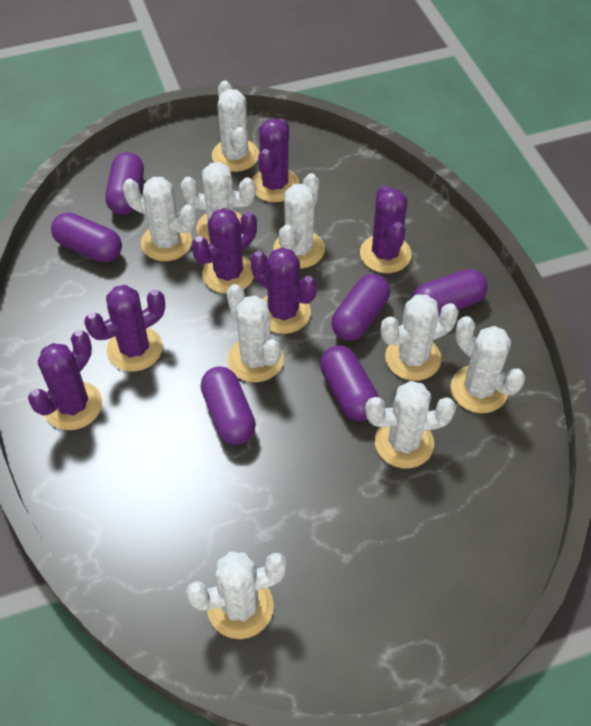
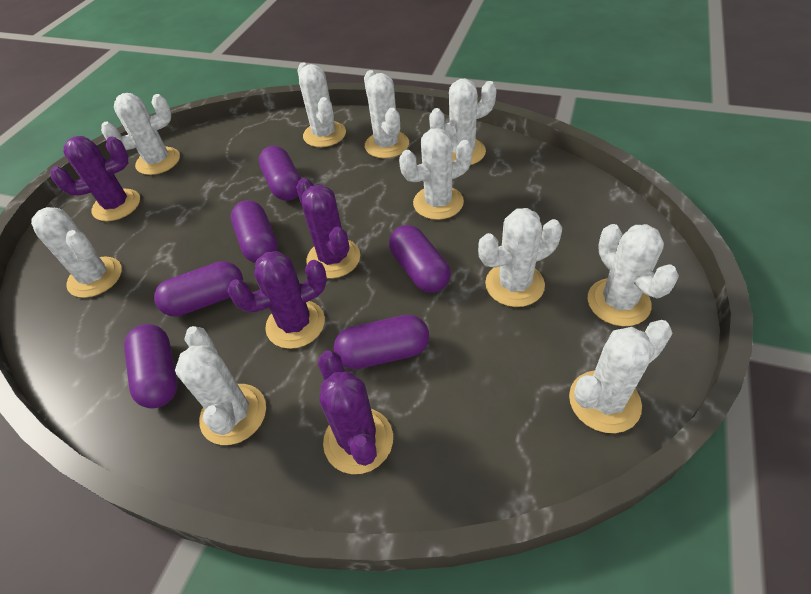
purple cactus: [28,330,102,430] [84,285,165,372] [191,208,257,294] [250,247,317,334] [252,118,299,202] [360,185,412,273] = 6 -> [51,136,140,221] [227,251,327,349] [296,178,360,279] [318,350,393,474] = 4
white cactus: [122,177,197,261] [181,162,256,244] [186,551,287,639] [212,81,259,172] [227,284,284,382] [273,173,325,268] [365,381,456,468] [380,294,459,381] [450,316,525,413] = 9 -> [31,207,122,298] [101,93,180,175] [175,326,266,445] [298,62,346,147] [364,70,409,158] [399,128,473,220] [429,79,497,165] [478,208,562,307] [569,320,673,433] [588,224,679,326] = 10

